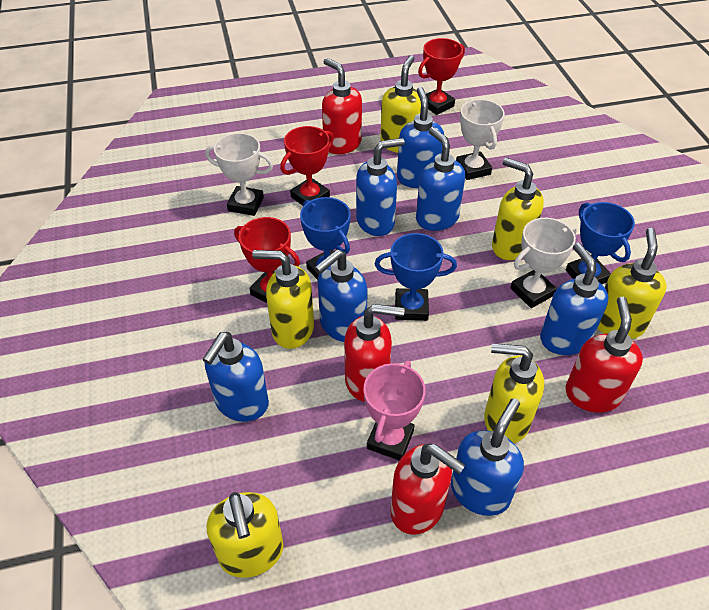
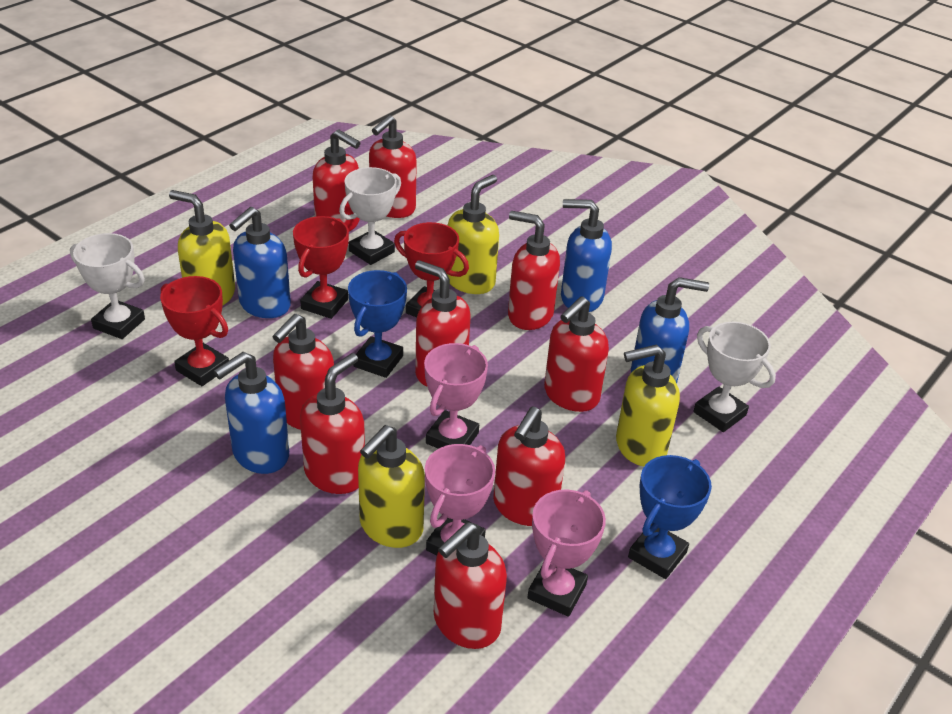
blue soap dispenser: [202,332,269,422] [315,249,368,342] [356,138,405,236] [397,87,444,188] [416,127,465,231] [451,398,524,516] [540,243,608,355] = 7 -> [214,352,289,474] [229,207,291,318] [561,199,612,312] [631,277,709,383] = 4
blue trophy: [300,197,351,280] [375,233,457,321] [566,202,635,284] = 3 -> [348,270,407,378] [628,455,712,579] = 2
pink trophy: [364,361,426,461] = 1 -> [424,343,488,449] [425,444,495,555] [527,489,606,617] = 3
red soap dispenser: [322,58,362,154] [344,304,405,402] [390,444,465,535] [565,297,643,413] = 4 -> [272,314,334,430] [300,353,365,494] [313,129,360,232] [369,115,417,218] [415,260,470,387] [434,522,507,649] [493,407,565,526] [508,211,560,330] [544,296,609,412] = 9
yellow soap dispenser: [207,492,283,578] [252,250,314,349] [380,55,421,153] [484,343,544,443] [492,157,544,260] [598,228,667,339] = 6 -> [169,190,235,306] [358,425,425,548] [447,175,499,294] [616,344,680,466] = 4

